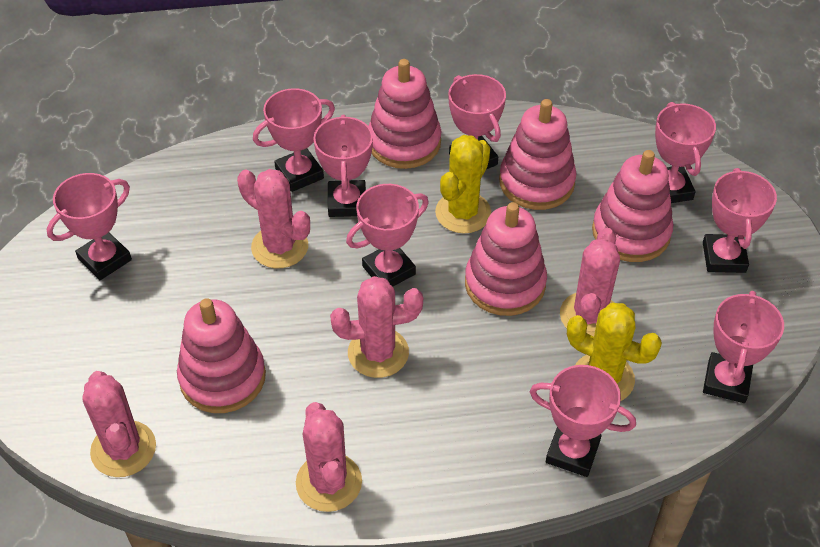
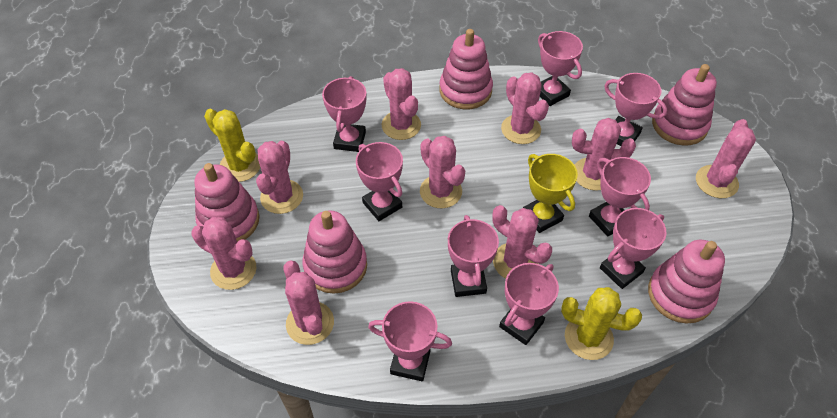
pink cactus: [82,371,156,477] [237,169,310,268] [296,402,362,512] [330,276,423,378] [560,228,620,336] = 5 -> [191,217,256,290] [256,141,303,214] [283,261,334,345] [382,68,421,140] [420,136,465,208] [493,205,552,278] [501,72,549,144] [572,118,636,191] [696,119,756,198] = 9
yellow trophy: none = 0 -> [523,154,578,233] = 1

